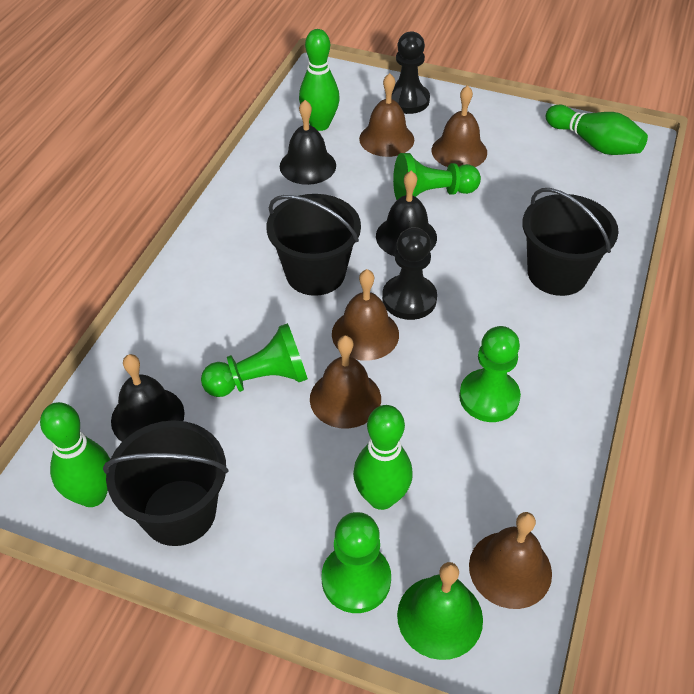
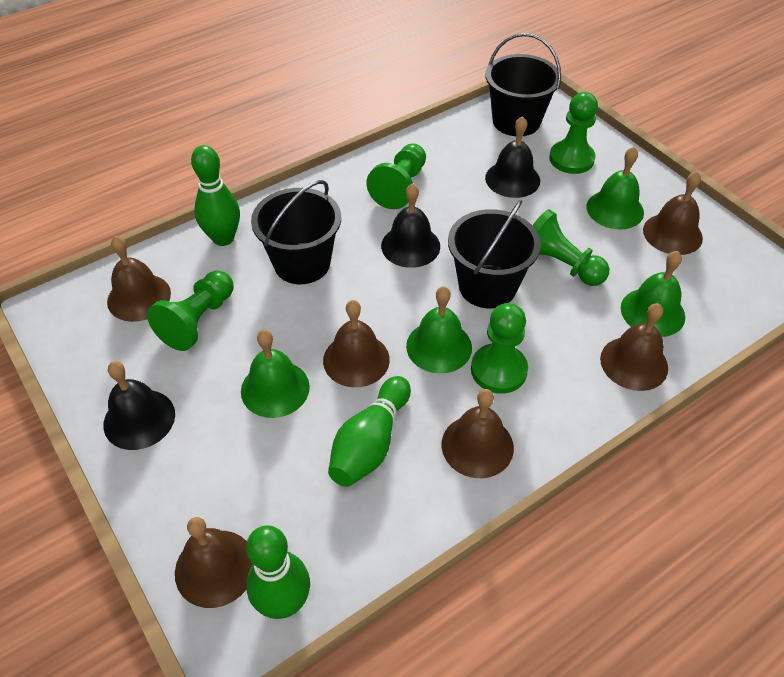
black pawn: [382,227,437,320] [391,32,430,114] = 2 -> none = 0
brown bell: [310,335,381,429] [332,269,399,361] [359,73,414,157] [432,85,487,167] [469,512,552,609] = 5 -> [107,236,171,322] [175,517,253,608] [323,300,390,387] [441,389,514,478] [600,303,668,391] [643,171,703,255] = 6
green bell: [397,562,483,660] = 1 -> [241,330,310,418] [406,286,472,374] [587,147,644,230] [621,251,685,337] = 4
green bowling pin: [40,402,110,507] [299,29,340,131] [353,405,413,510] [546,105,648,155] = 4 -> [191,145,240,246] [246,525,310,619] [328,376,411,487] = 3
green pawn: [201,323,308,397] [322,512,391,613] [393,153,481,200] [459,326,521,422] = 4 -> [147,271,233,351] [366,143,426,209] [471,303,528,394] [532,209,609,286] [549,92,598,174] = 5

